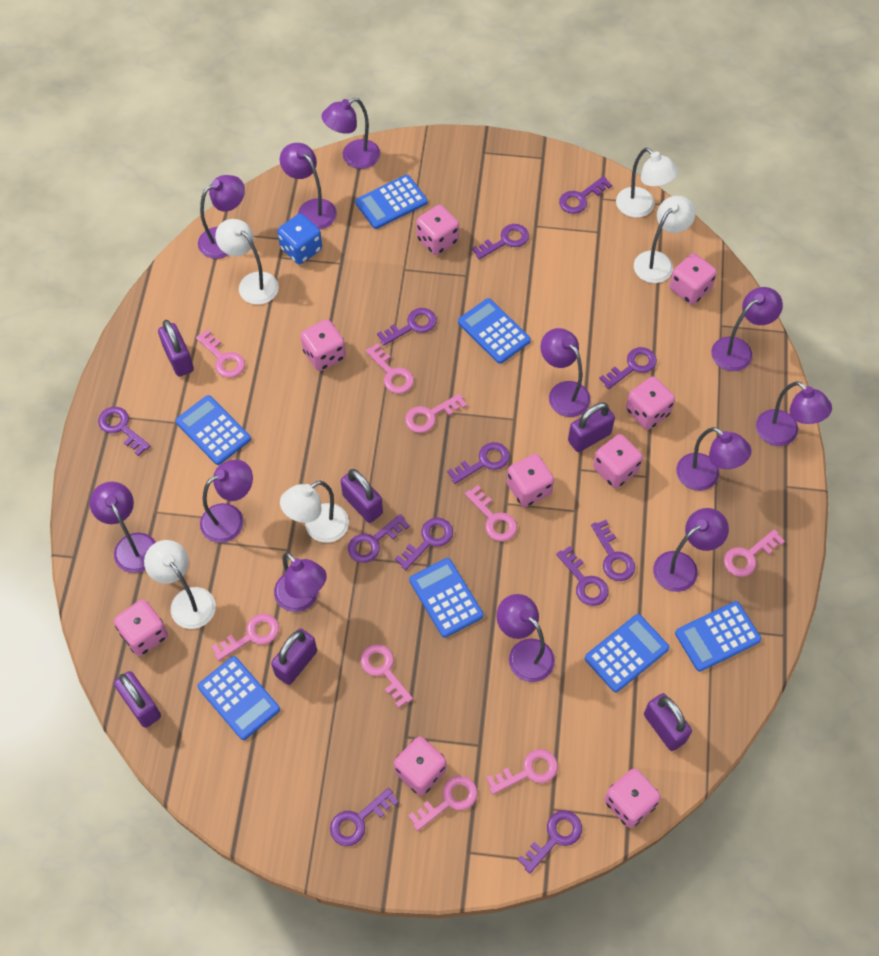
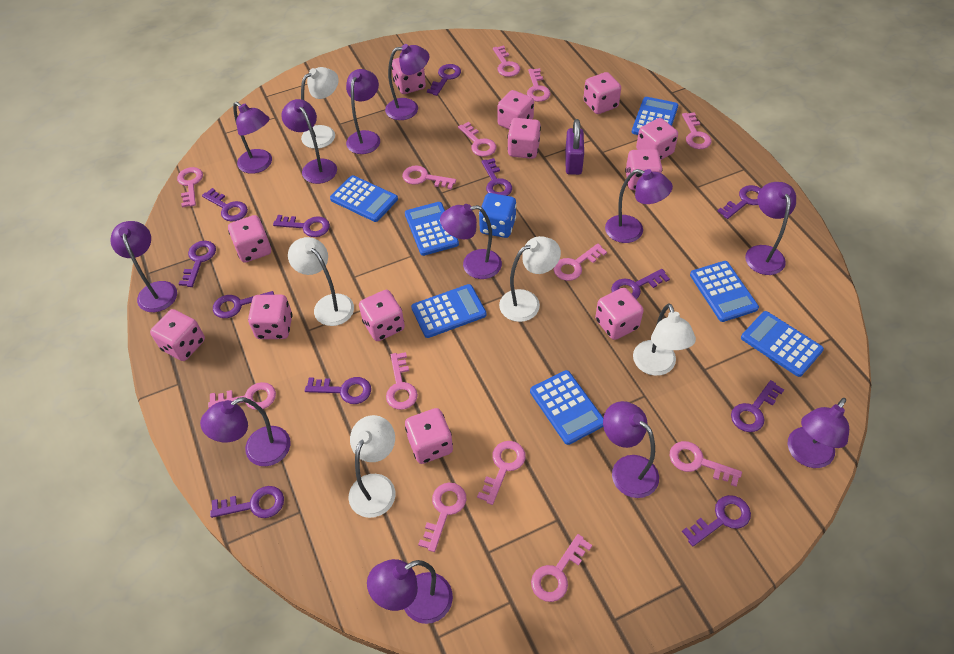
pink dice: [114,599,168,656] [300,319,346,371] [394,736,446,796] [416,205,459,255] [507,454,554,507] [593,434,643,488] [604,768,661,828] [626,376,675,430] [669,253,717,305] = 9 -> [150,309,205,361] [228,215,271,263] [248,295,292,339] [359,290,405,341] [392,58,426,94] [405,408,453,464] [497,90,534,129] [507,118,541,159] [583,72,621,114] [595,288,644,340] [625,149,663,190] [636,118,678,160] = 12
pink key: [196,330,245,378] [211,614,279,661] [360,644,413,708] [366,343,414,394] [405,393,467,433] [408,776,478,831] [465,485,517,541] [486,749,558,794] [724,529,785,577] = 9 -> [177,167,203,207] [208,382,276,410] [386,352,418,410] [402,165,456,190] [418,483,466,552] [458,122,496,157] [477,441,526,505] [493,45,520,77] [527,68,551,102] [531,534,592,602] [554,244,607,281] [669,441,742,487] [682,112,711,149] = 13
purple padlock: [114,671,161,728] [158,320,194,377] [271,628,317,685] [341,469,383,523] [568,402,615,452] [644,693,692,751] = 6 -> [565,119,584,175] = 1

